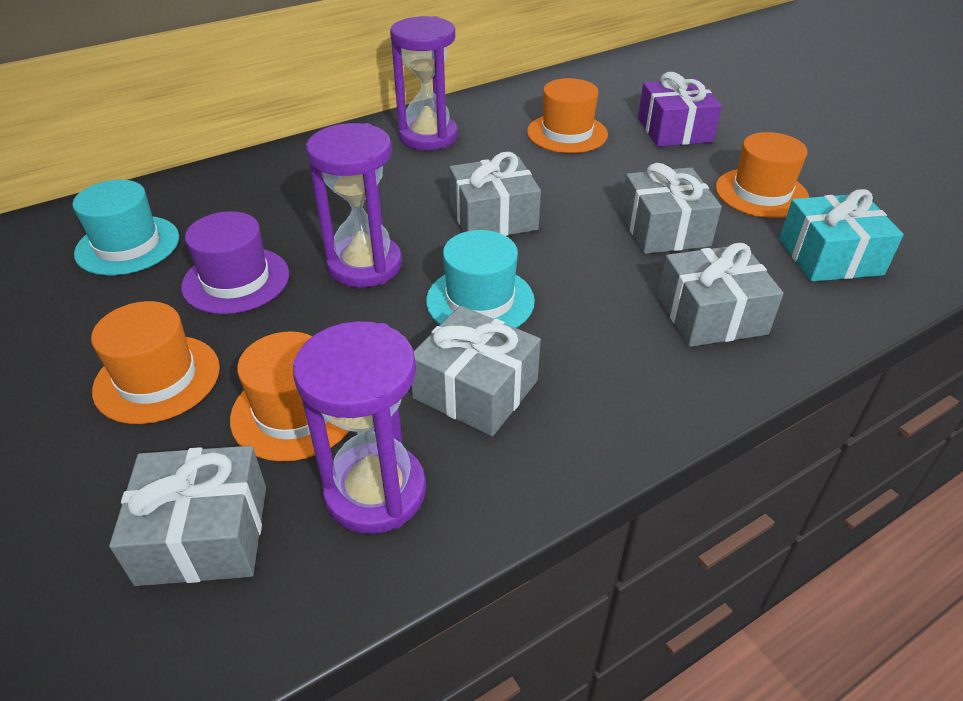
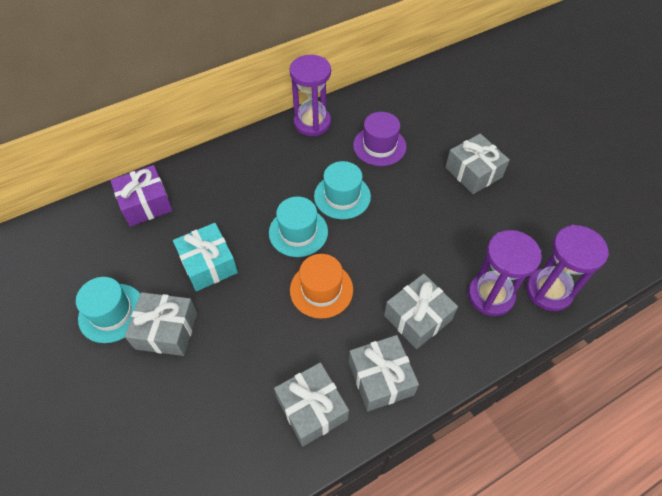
orange hat: [91,301,220,424] [230,331,349,462] [527,78,608,153] [715,132,809,218] = 4 -> [290,254,353,319] = 1
turquoise hat: [73,180,179,275] [426,230,535,328] = 2 -> [76,277,140,343] [269,197,328,257] [314,161,371,219] = 3

